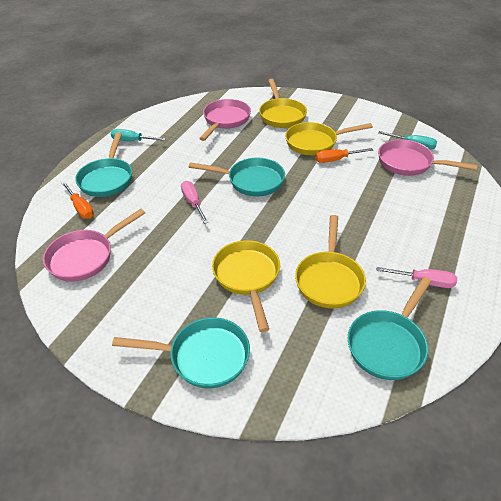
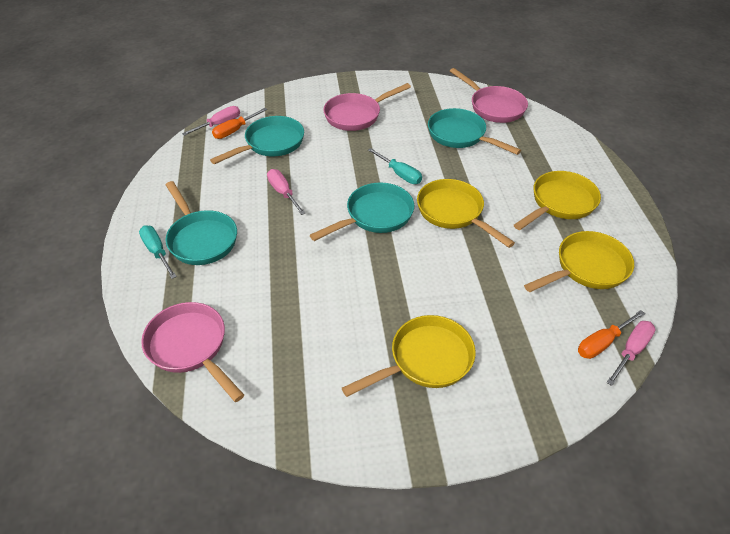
pink screwdriver: [181,181,209,224] [376,267,457,288] = 2 -> [182,106,240,136] [267,169,305,215] [606,321,656,386] = 3

